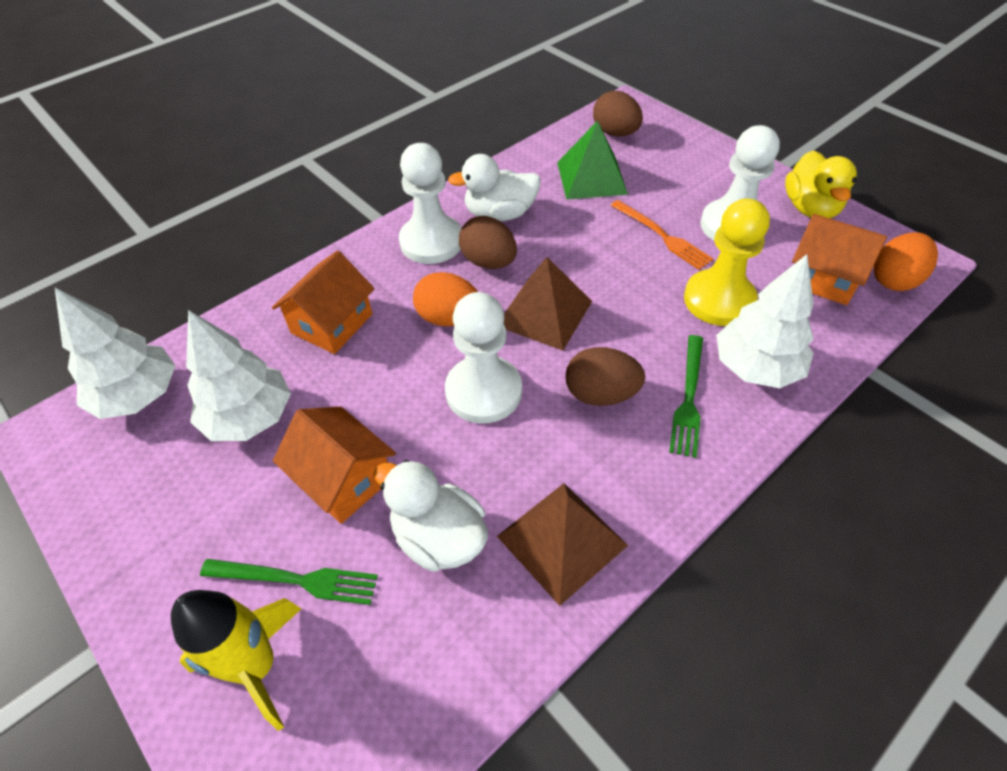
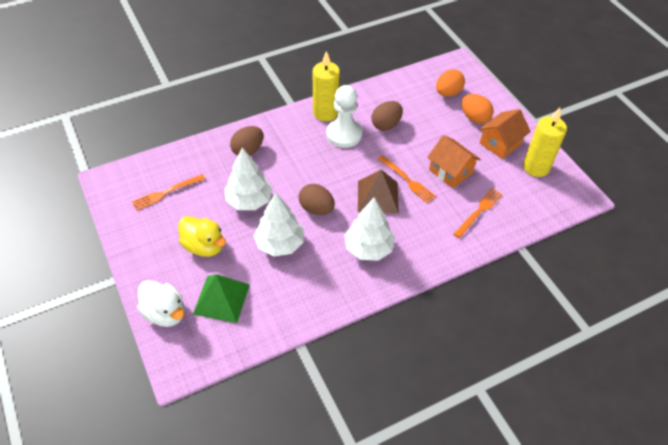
brown pyramid: [497,483,628,606] [504,257,592,351] = 2 -> [358,170,399,214] = 1
green fork: [200,559,378,605] [669,335,703,458] = 2 -> none = 0
orange fork: [611,200,713,270] = 1 -> [132,174,205,210] [378,155,436,203] [454,188,503,238] = 3
orange house: [272,251,375,354] [273,407,396,524] [792,214,887,305] = 3 -> [427,135,481,188] [479,109,531,159] = 2
white duck: [374,460,488,572] [448,154,541,221] = 2 -> [137,280,185,327] = 1
white pawn: [399,143,462,264] [445,292,522,424] [700,125,780,241] = 3 -> [326,85,362,148] = 1
yellow candle: none = 0 -> [313,51,340,121] [523,107,567,177] = 2
yellow pawn: [684,199,770,326] = 1 -> none = 0
yellow rocket: [171,590,302,731] = 1 -> none = 0

